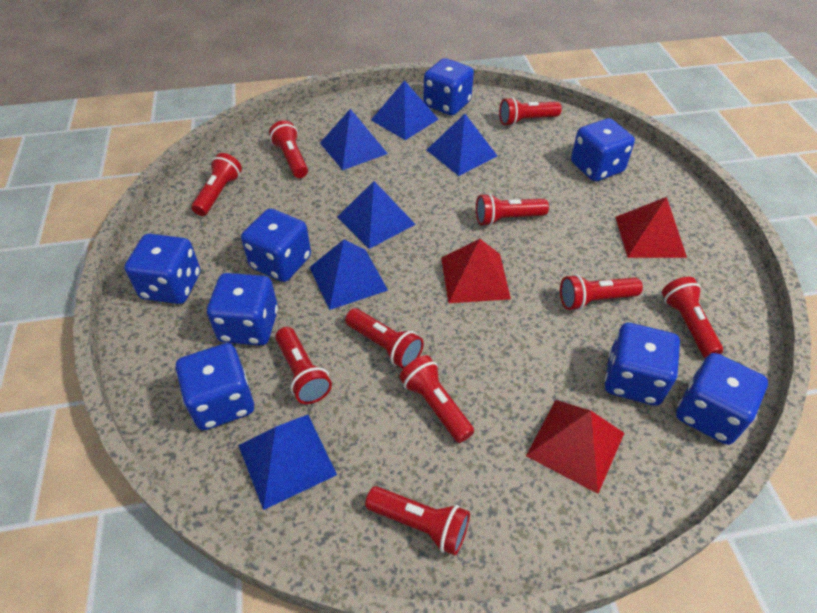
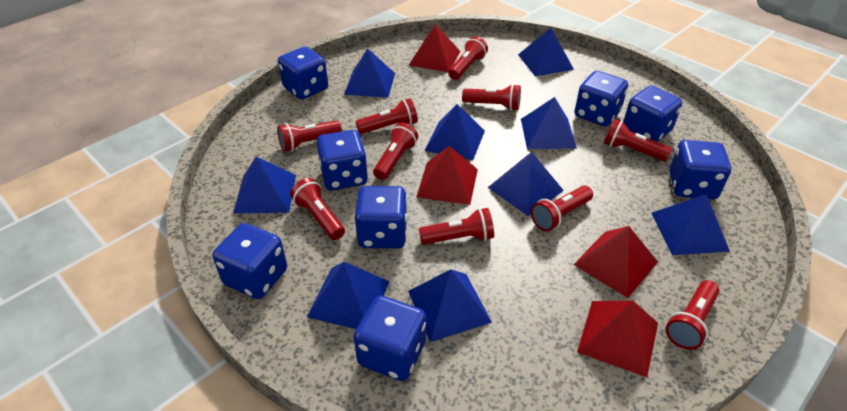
blue pyramid: [238,415,337,510] [309,240,388,310] [320,109,388,170] [337,181,416,249] [371,80,438,140] [427,114,497,176] = 6 -> [233,157,296,214] [307,262,390,329] [344,48,395,98] [408,269,492,342] [424,104,485,160] [487,152,564,216] [518,28,574,76] [521,97,577,149] [652,194,730,255] = 9
red pyramid: [441,239,511,303] [526,400,624,494] [615,197,687,258] = 3 -> [409,24,460,72] [416,146,478,205] [573,226,658,298] [577,301,658,377] = 4

